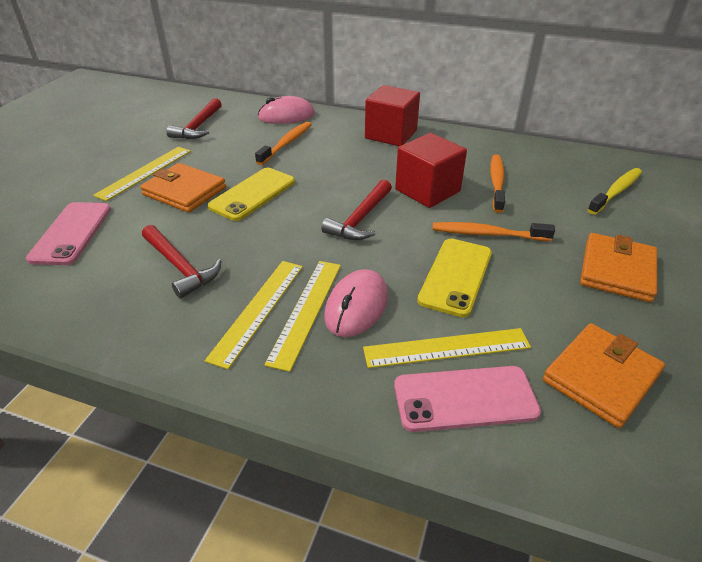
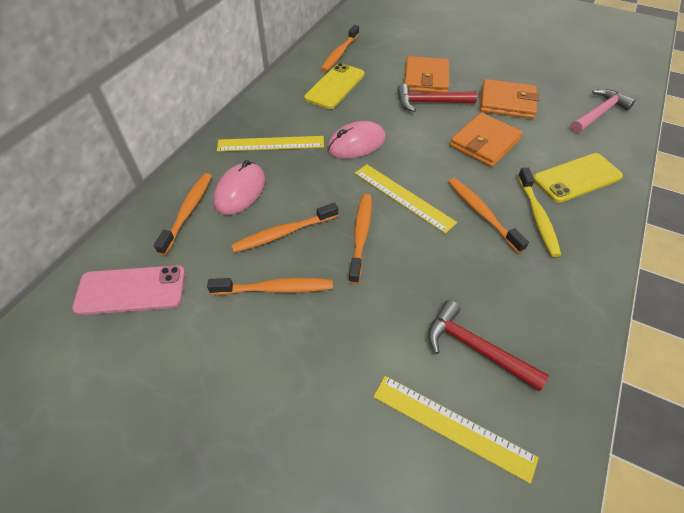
orange toothbrush: [255,122,312,165] [433,222,555,241] [490,154,505,213] = 3 -> [154,173,212,255] [207,278,333,295] [231,203,338,253] [321,25,359,72] [349,194,372,284] [448,178,529,254] = 6
pink hammer: none = 0 -> [571,89,635,133] = 1
pink phone: [26,202,111,265] [394,366,541,432] = 2 -> [72,265,185,315] = 1
red cube: [365,85,420,146] [395,133,467,208] = 2 -> none = 0
red hammer: [142,225,221,298] [166,98,222,139] [321,179,392,240] = 3 -> [397,84,477,112] [428,300,549,391] = 2
yellow ruler: [93,147,191,201] [205,261,303,369] [264,261,341,372] [363,328,531,368] = 4 -> [217,136,324,152] [355,164,457,234] [373,376,539,484] = 3

